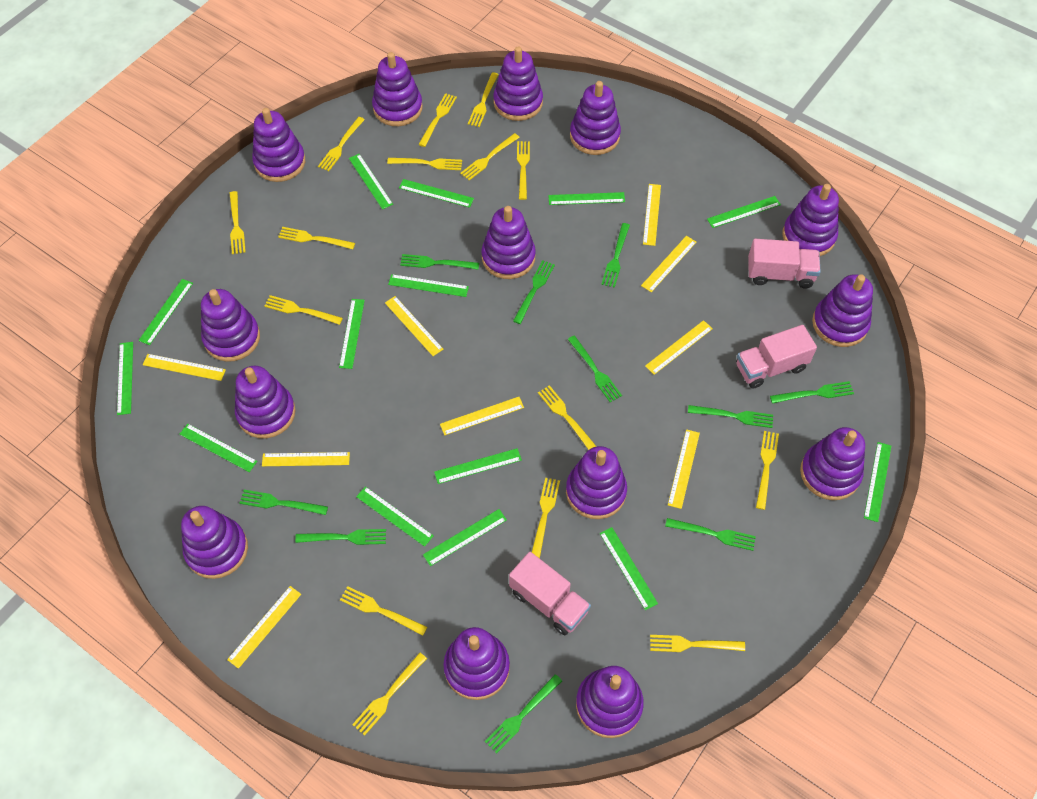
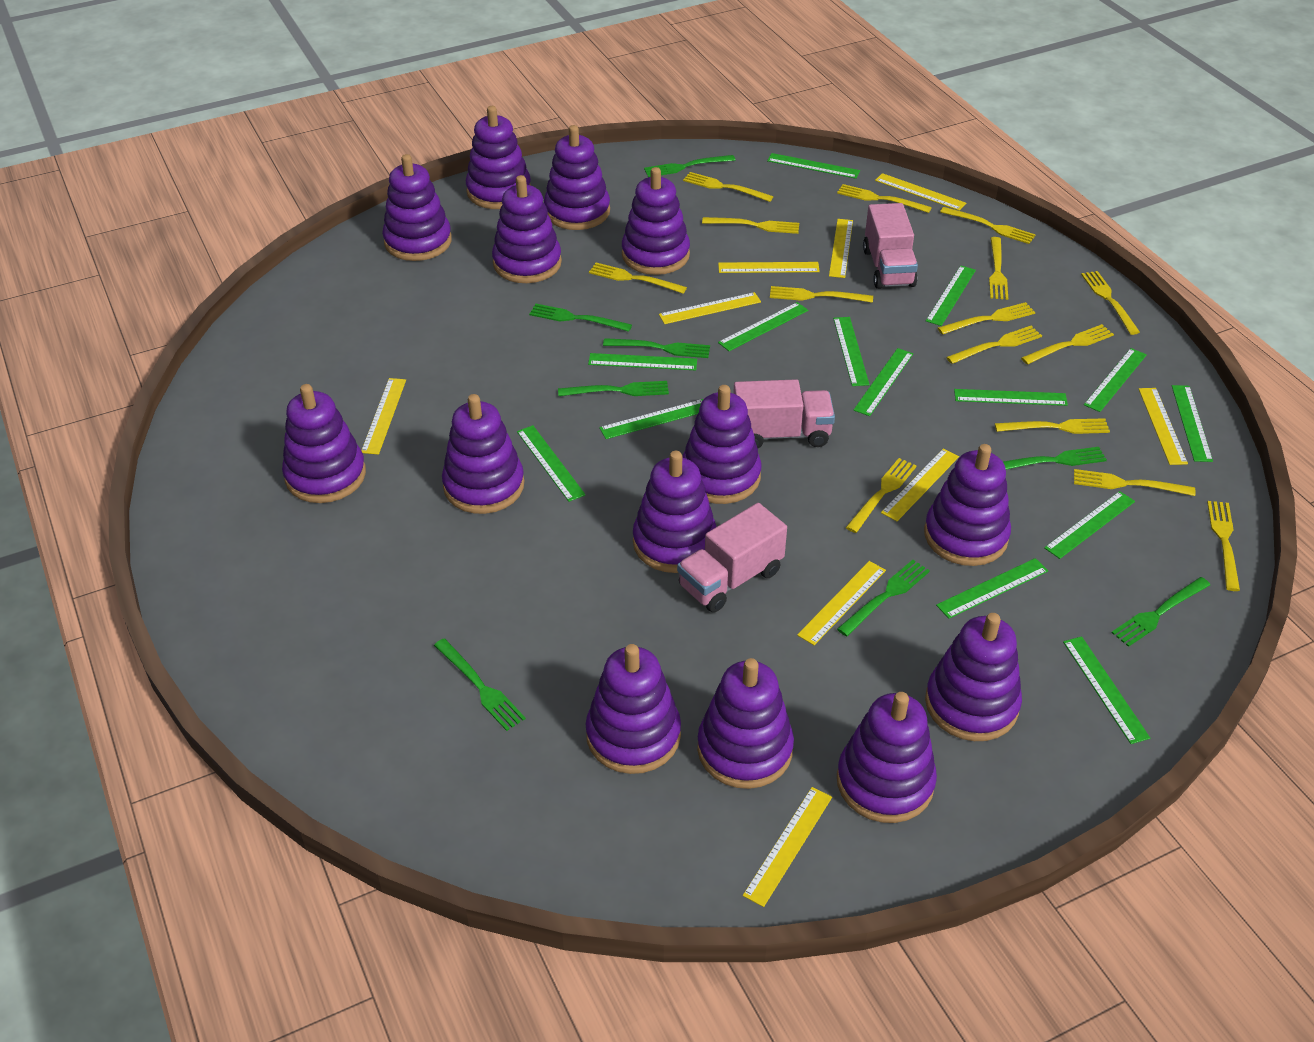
green fork: [239,490,328,515] [295,529,386,545] [400,254,479,270] [485,674,562,754] [513,260,555,324] [568,335,622,402] [601,223,630,288] [665,518,756,551] [688,405,773,428] [770,381,854,404] = 10 -> [434,638,526,731] [529,304,632,332] [558,381,669,396] [603,338,710,358] [644,155,735,177] [837,560,930,637] [1003,447,1107,470] [1112,577,1210,647] = 8

